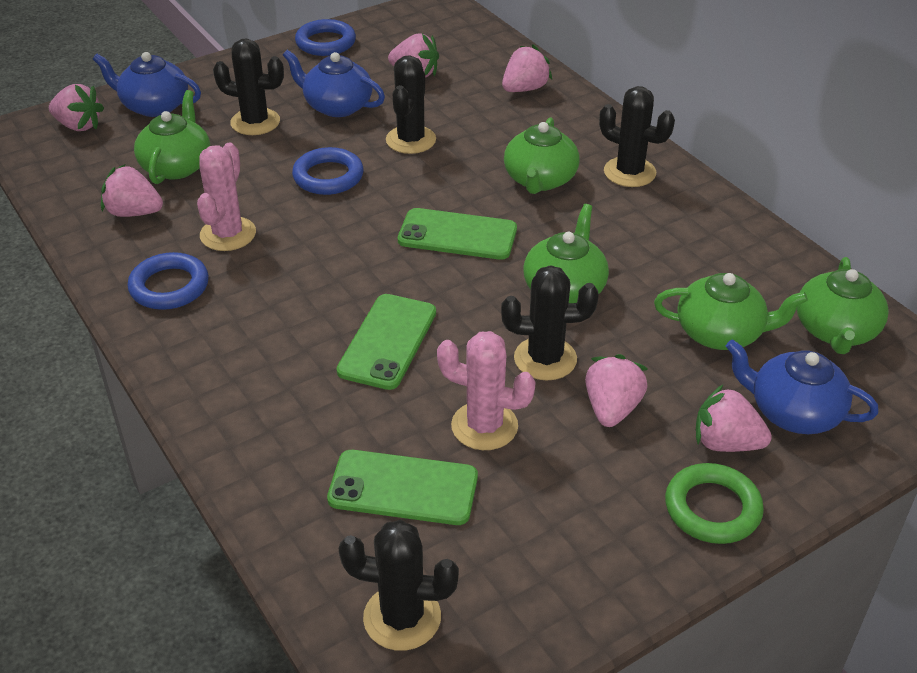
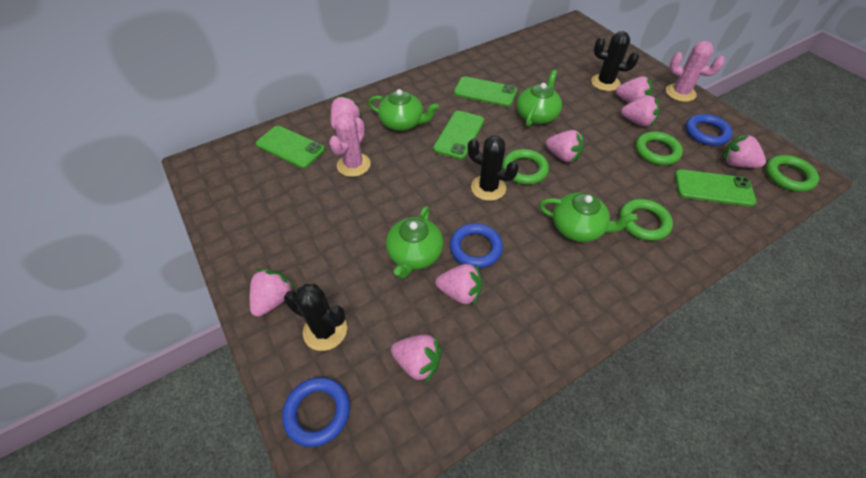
black cactus: [213,38,284,135] [339,520,459,651] [386,55,436,154] [501,265,599,381] [599,86,675,187] = 5 -> [284,284,347,351] [468,136,519,201] [591,31,639,91] = 3
blue teapot: [93,52,201,117] [283,50,385,117] [726,339,879,434] = 3 -> none = 0
green phone: [327,450,478,525] [336,294,436,390] [398,208,517,260] = 3 -> [256,126,325,168] [433,111,484,159] [454,76,517,107] [675,169,756,207] = 4
green ring: [665,463,764,544] = 1 -> [502,149,549,185] [619,199,673,241] [635,131,683,165] [765,155,819,192] = 4
green teapot: [134,90,210,184] [504,118,580,194] [523,204,609,303] [654,273,808,350] [797,257,889,354] = 5 -> [368,89,439,131] [386,206,443,279] [517,70,562,127] [539,193,637,242] = 4
pink strawberry: [49,84,104,131] [101,164,163,217] [388,33,439,78] [502,44,552,92] [585,354,648,427] [696,385,772,452] = 6 -> [250,269,295,317] [331,95,362,130] [391,335,442,384] [435,263,482,305] [546,130,584,163] [616,76,652,103] [621,96,660,127] [722,133,766,168] = 8

